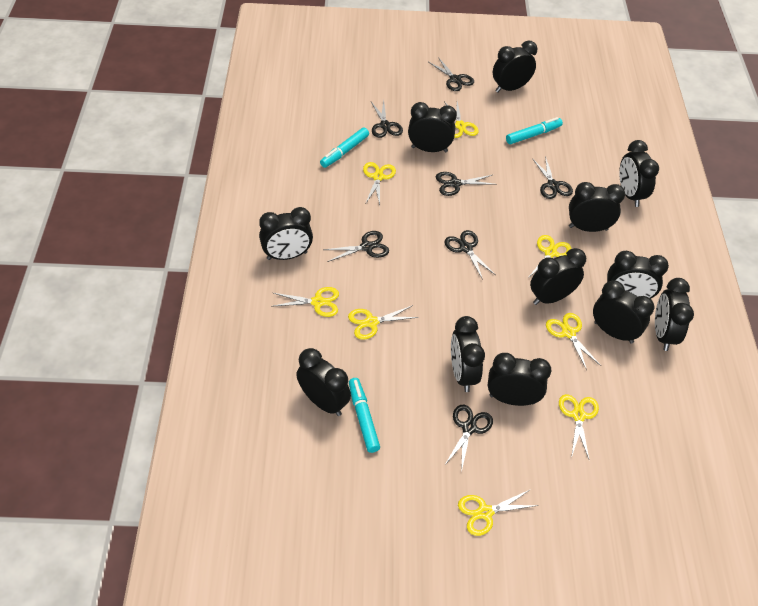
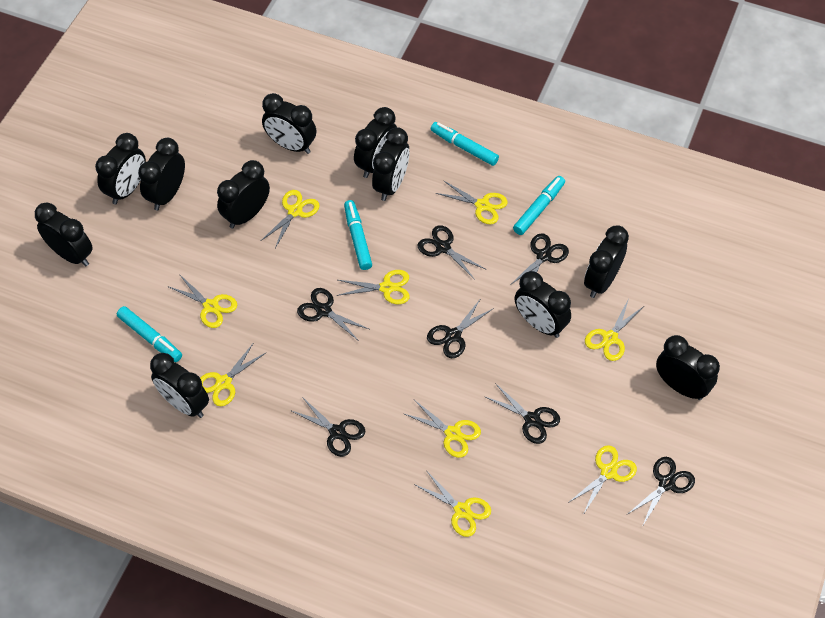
black clock: [259,207,313,260] [296,348,351,416] [408,102,457,152] [451,316,485,392] [488,353,551,406] [493,41,537,93] [530,248,586,305] [569,182,625,232] [593,280,654,343] [607,251,669,299] [619,140,659,207] [655,278,694,351] = 12 -> [35,202,93,266] [95,133,146,205] [138,138,185,210] [150,353,209,418] [217,160,270,229] [262,93,316,154] [354,107,397,178] [372,127,409,201] [515,271,571,338] [584,225,629,298] [656,335,720,400] = 11
turquoise marker: [320,128,369,168] [349,378,380,453] [506,117,563,144] = 3 -> [117,306,182,362] [344,200,372,270] [431,122,499,166] [513,176,565,235] = 4
yellow scissors: [271,287,339,317] [348,305,418,340] [363,162,396,205] [444,101,479,138] [458,489,539,536] [528,235,571,278] [546,313,601,370] [559,394,599,461] = 8 -> [167,274,237,328] [200,344,266,406] [261,190,320,248] [337,270,410,304] [405,401,481,458] [414,470,491,537] [436,180,508,224] [568,445,637,515] [585,298,644,361] = 9

